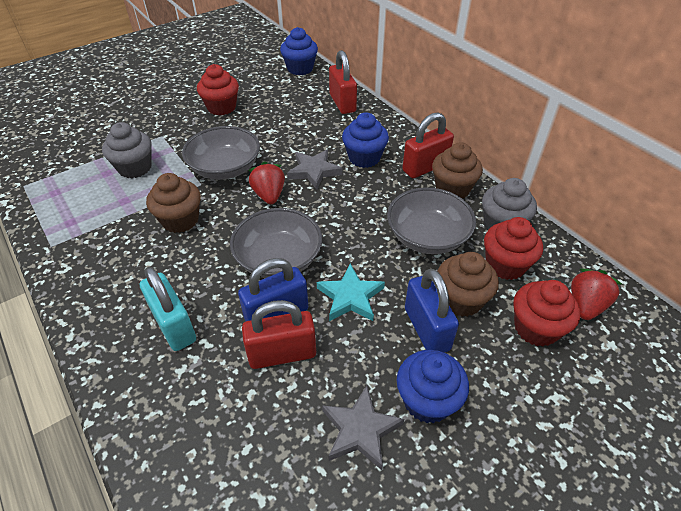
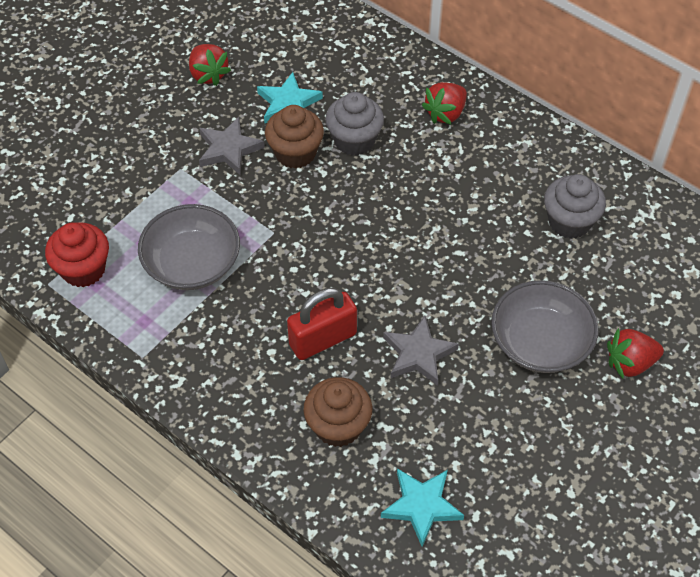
blue cupcake: [280,27,318,75] [342,112,389,168] [397,350,469,423] = 3 -> none = 0
blue padlock: [238,258,308,321] [405,269,459,353] = 2 -> none = 0
brown cupcake: [146,173,201,233] [432,142,483,198] [438,252,499,317] = 3 -> [265,105,324,169] [303,377,372,447] = 2
grey bowl: [182,126,260,180] [230,208,322,278] [387,187,476,254] = 3 -> [138,204,240,290] [491,280,599,373] = 2
red cupcake: [197,64,239,116] [484,217,543,280] [513,280,580,347] = 3 -> [45,222,109,287] = 1
red padlock: [242,300,316,369] [329,50,357,114] [402,112,454,178] = 3 -> [287,288,357,360] = 1
red strawberry: [248,162,285,204] [571,269,622,320] = 2 -> [189,44,231,86] [422,82,467,125] [607,328,664,378] = 3
turquoise padlock: [139,267,196,351] = 1 -> none = 0
turquoise star: [317,264,385,321] = 1 -> [257,72,323,123] [381,468,464,547] = 2

